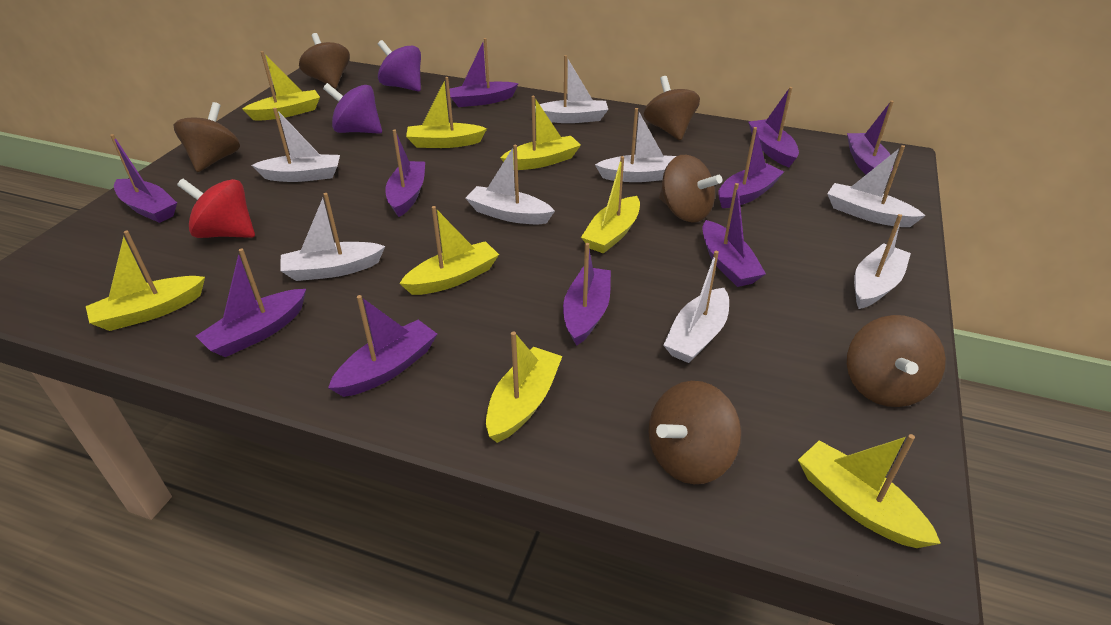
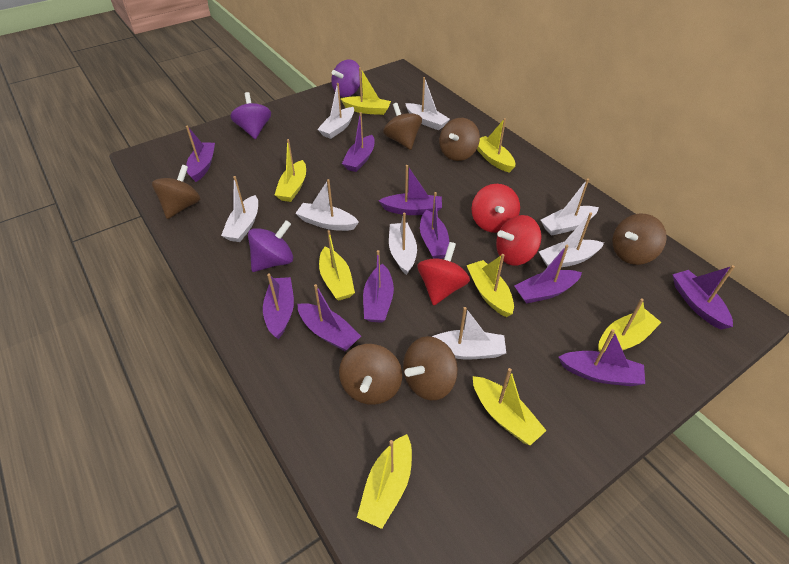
purple spinning top: [323,83,382,134] [378,40,421,91] = 2 -> [230,92,271,139] [248,220,293,272] [331,59,362,97] = 3
red spinning top: [177,179,255,238] = 1 -> [417,242,470,306] [471,184,520,233] [496,215,542,266] = 3

